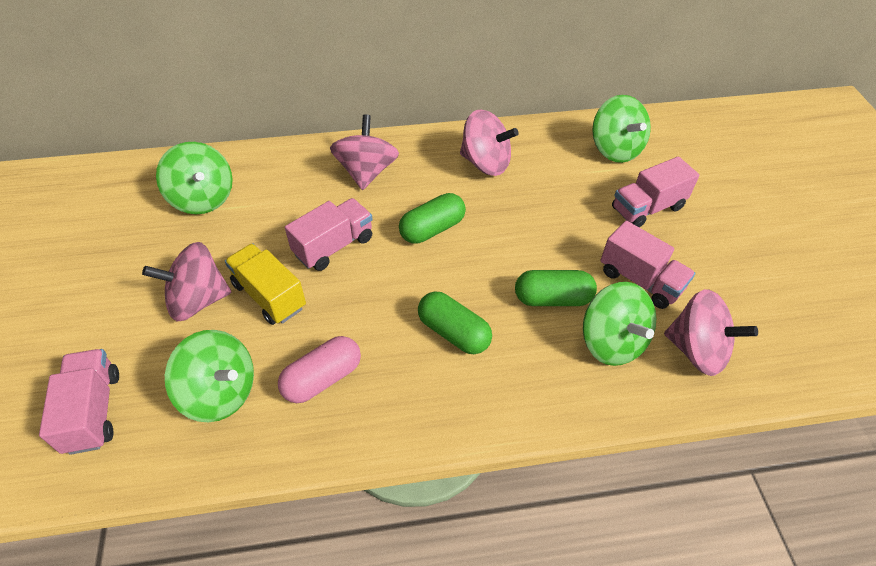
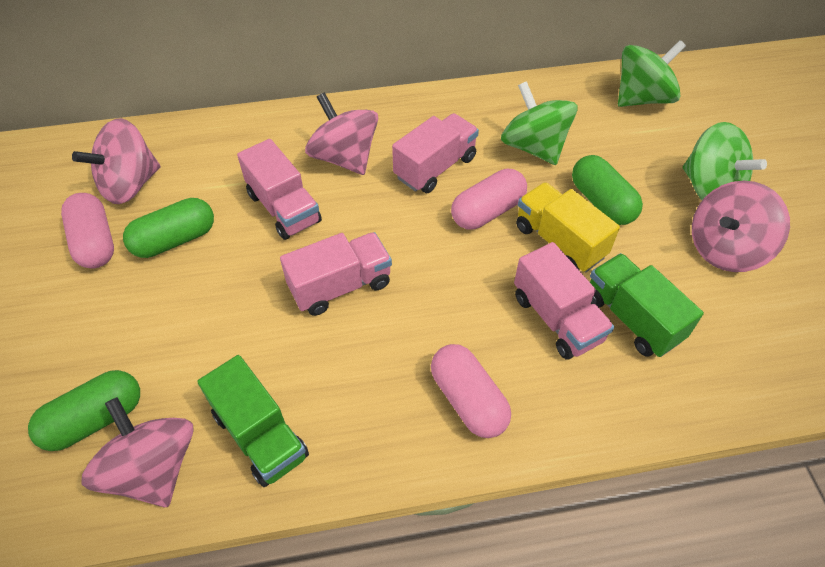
green spinning top: [156,142,233,214] [165,330,254,422] [583,282,656,366] [592,95,651,163] = 4 -> [501,81,578,165] [618,40,686,107] [683,122,767,200] = 3
green truck: none = 0 -> [197,355,309,487] [590,253,704,357] = 2
pink capsule: [278,336,361,403] = 1 -> [61,193,114,268] [431,344,511,438] [451,169,527,230] = 3

